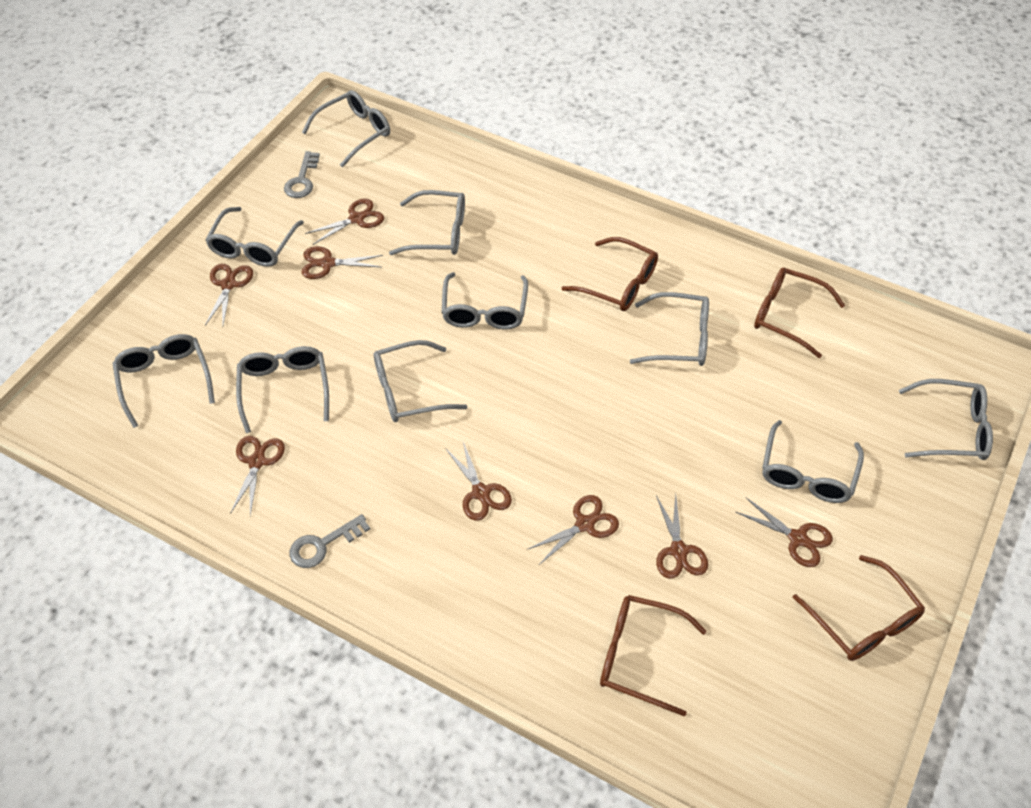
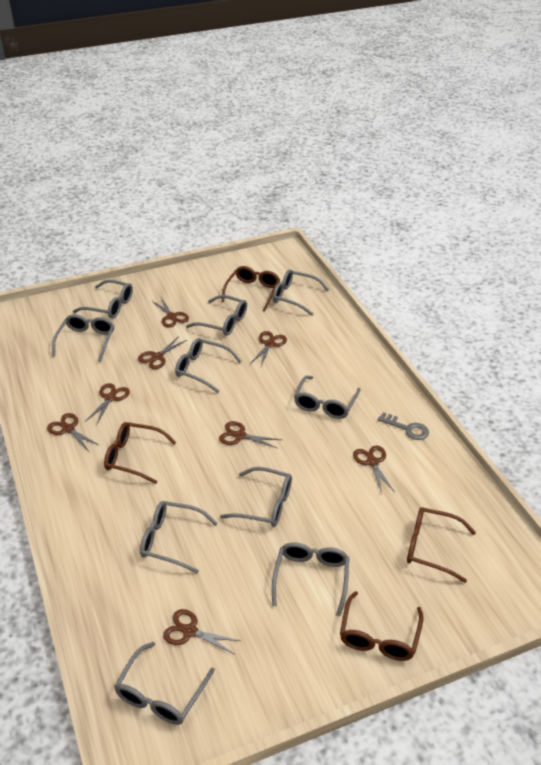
grey key: [284,151,320,198] [290,514,370,568] = 2 -> [378,412,429,440] = 1

